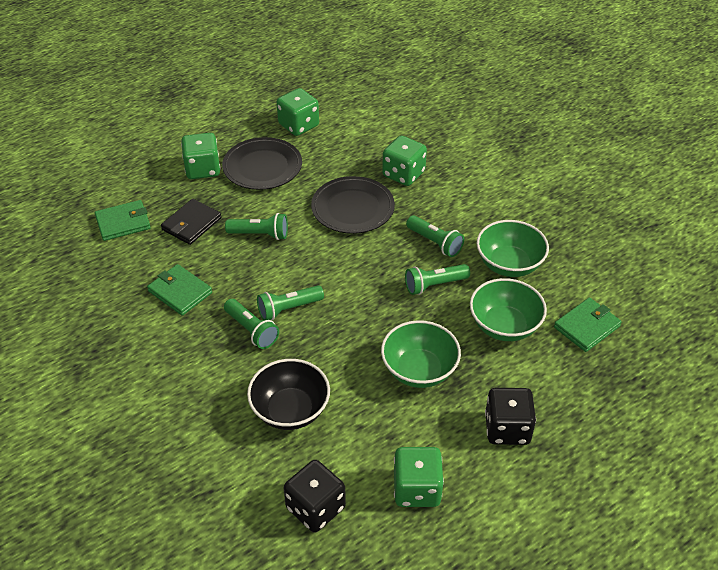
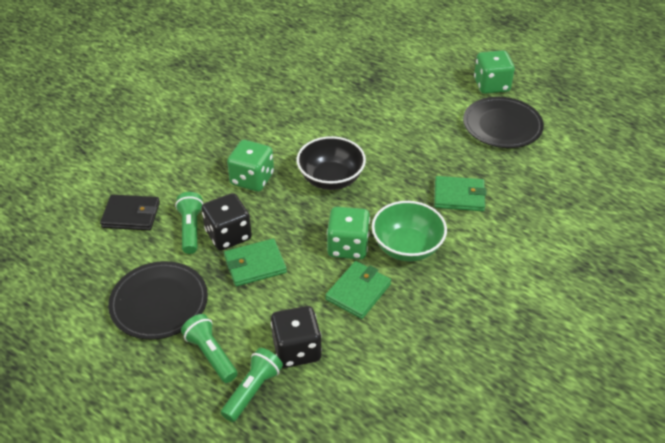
green bowl: [381,320,461,388] [470,278,547,341] [477,220,549,277] = 3 -> [372,201,447,262] = 1
green dice: [181,133,221,179] [277,88,319,136] [382,136,427,186] [394,447,444,507] = 4 -> [227,140,274,192] [327,207,370,259] [474,50,515,94] = 3
green flashlight: [224,299,279,349] [225,213,288,240] [257,285,324,320] [405,264,470,295] [406,216,464,257] = 5 -> [175,192,203,254] [181,314,237,383] [221,348,283,422] = 3

